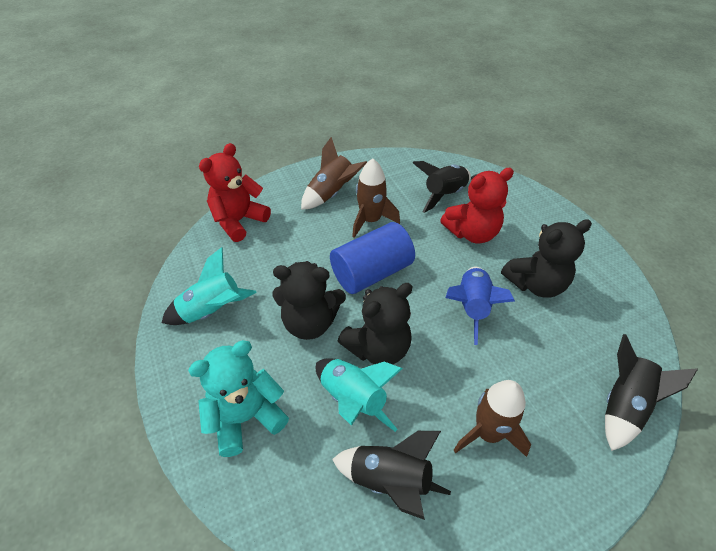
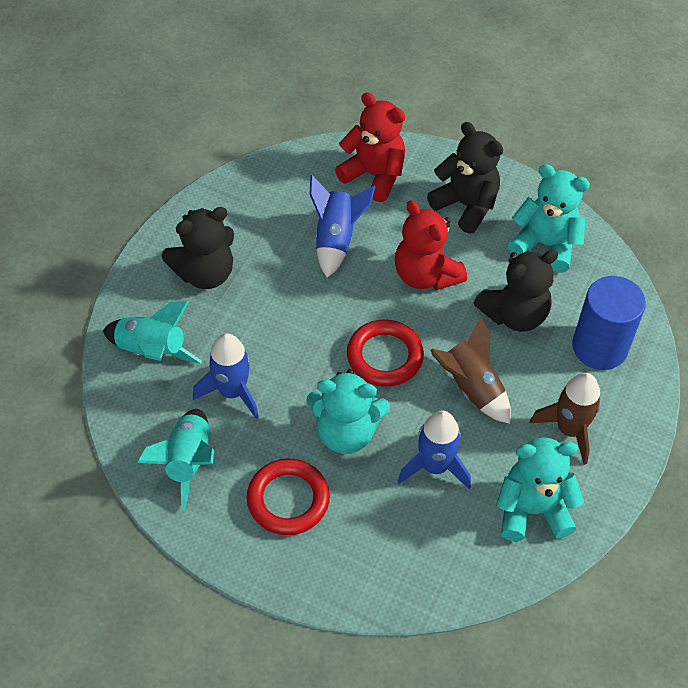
black rocket: [332,431,451,520] [413,161,471,213] [605,334,698,451] = 3 -> none = 0
blue rocket: [445,267,515,345] = 1 -> [193,333,259,419] [310,175,376,278] [398,410,471,489] = 3
brown rocket: [301,137,367,210] [352,158,400,238] [453,380,531,457] = 3 -> [430,316,511,424] [530,373,601,465] = 2
red ring: none = 0 -> [247,459,330,535] [347,319,424,387] = 2
turquoise teddy bear: [188,340,289,457] = 1 -> [306,369,390,454] [496,438,584,541] [508,164,590,273] = 3

